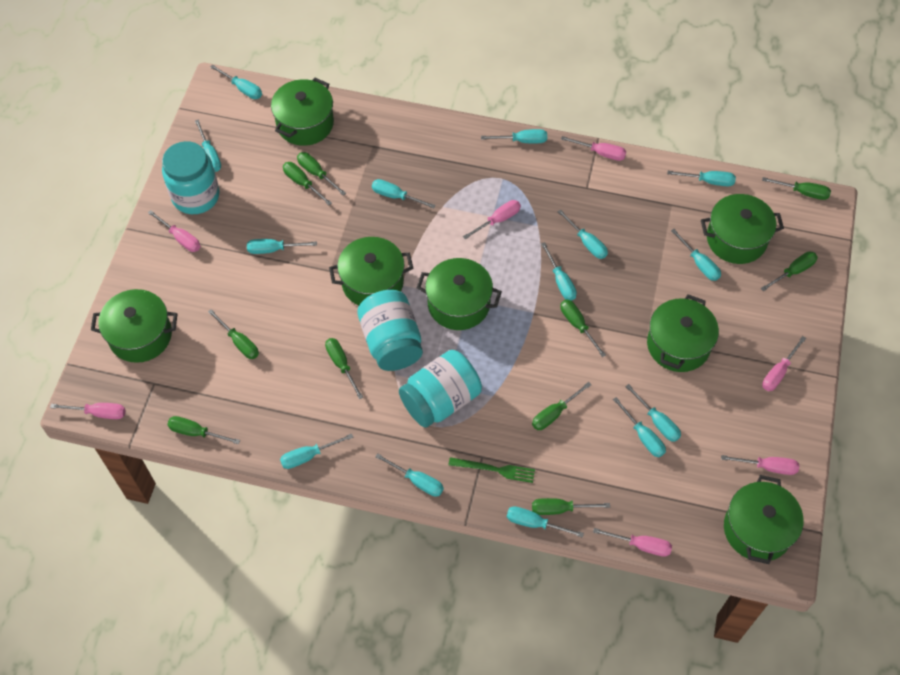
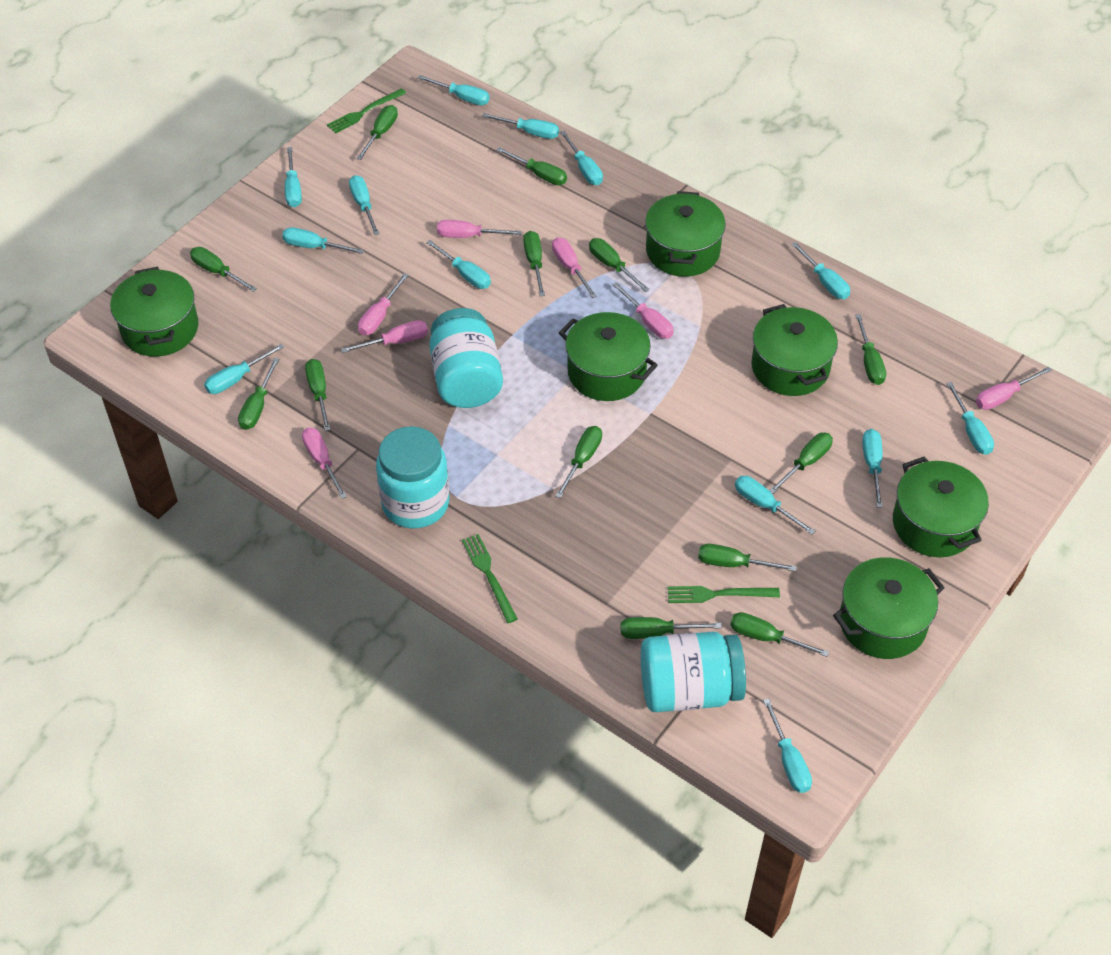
green fork: [449,457,535,483] = 1 -> [327,88,406,134] [462,534,518,623] [668,586,780,603] = 3
green pot: [91,289,178,363] [271,78,334,146] [329,237,413,305] [417,258,502,330] [647,294,719,372] [701,194,784,264] [724,475,803,564] = 7 -> [110,267,198,357] [559,312,658,401] [645,191,726,277] [751,304,838,396] [833,557,945,659] [893,457,989,557] = 6
green screwdriver: [167,416,240,444] [208,309,259,359] [283,162,332,205] [297,152,346,196] [325,338,363,399] [532,382,591,430] [532,498,610,515] [560,300,606,357] [761,251,818,291] [762,177,831,200] = 10 -> [190,247,257,292] [238,358,279,430] [305,359,331,431] [356,105,398,160] [496,147,567,185] [523,231,545,296] [555,426,602,498] [589,238,650,292] [621,617,722,639] [698,544,797,572] [730,612,829,657] [769,433,833,494] [855,314,886,385] = 13
turquoise screwdriver: [195,119,221,172] [210,64,262,99] [247,239,317,254] [280,433,354,469] [372,179,436,209] [375,453,444,497] [481,129,547,143] [507,506,584,538] [541,242,577,301] [558,209,608,259] [613,397,666,457] [625,384,681,442] [667,171,736,186] [671,229,721,281] = 14 -> [204,344,284,394] [282,227,364,254] [285,147,302,207] [349,175,379,235] [418,75,490,105] [426,240,491,289] [482,113,559,139] [560,131,603,185] [735,476,815,535] [763,698,812,793] [791,242,850,299] [862,429,883,508] [946,382,994,455] = 13

